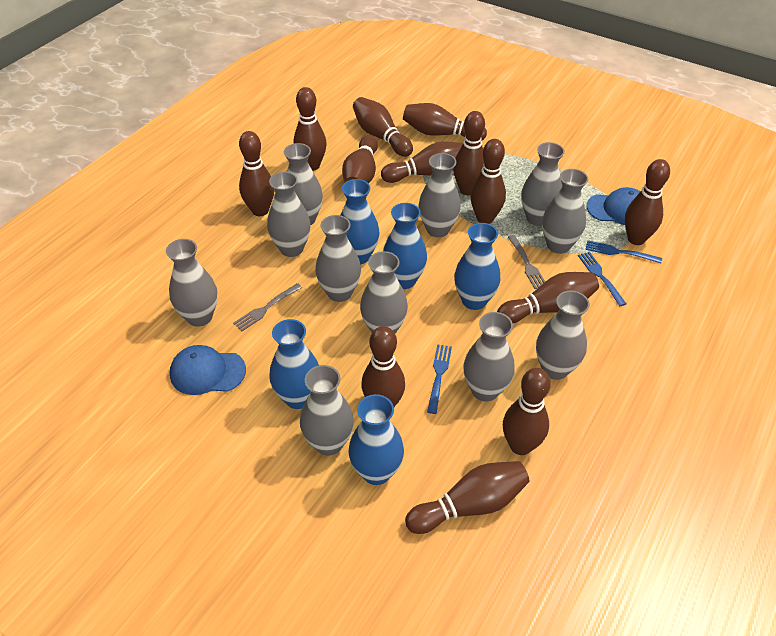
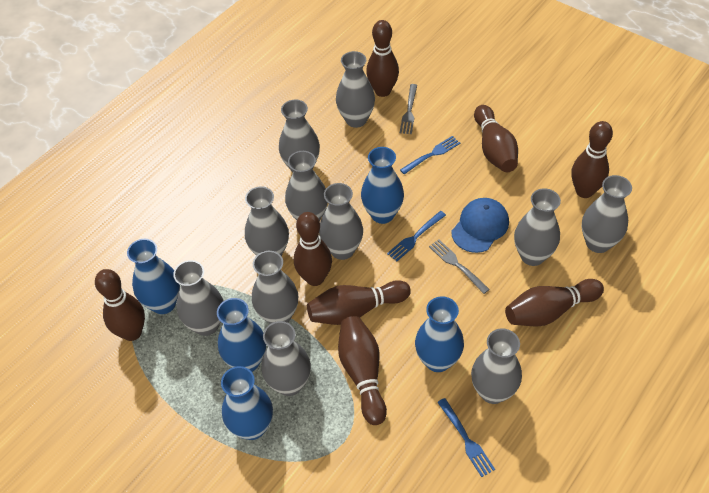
blue cap: [170,345,246,395] [587,187,641,225] = 2 -> [451,198,509,253] = 1
brown bowling pin: [239,131,274,216] [294,87,327,171] [342,135,378,184] [353,97,413,157] [361,326,405,407] [381,141,463,183] [403,103,487,141] [405,461,530,534] [453,111,485,195] [470,139,506,224] [497,272,599,323] [503,368,551,455] [625,159,670,245] = 13 -> [95,269,145,341] [294,212,332,286] [307,280,411,325] [338,316,387,425] [366,20,399,97] [474,105,518,172] [505,279,604,327] [571,121,613,198] = 8

